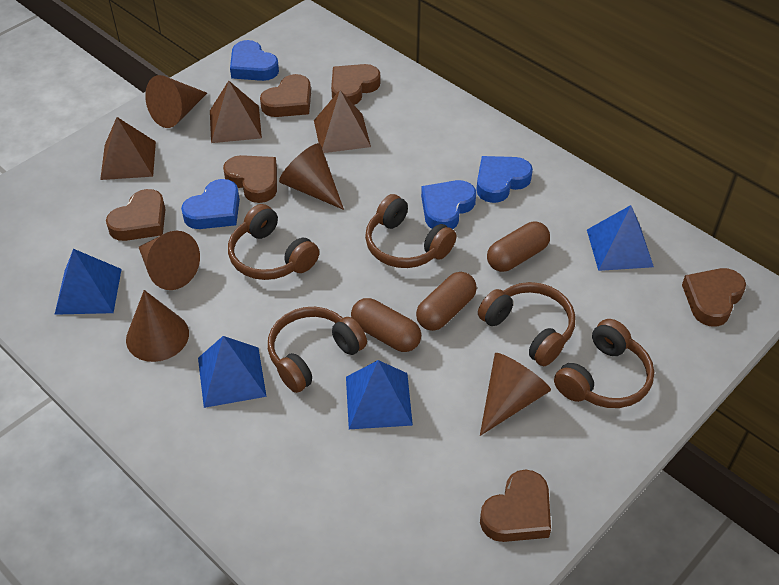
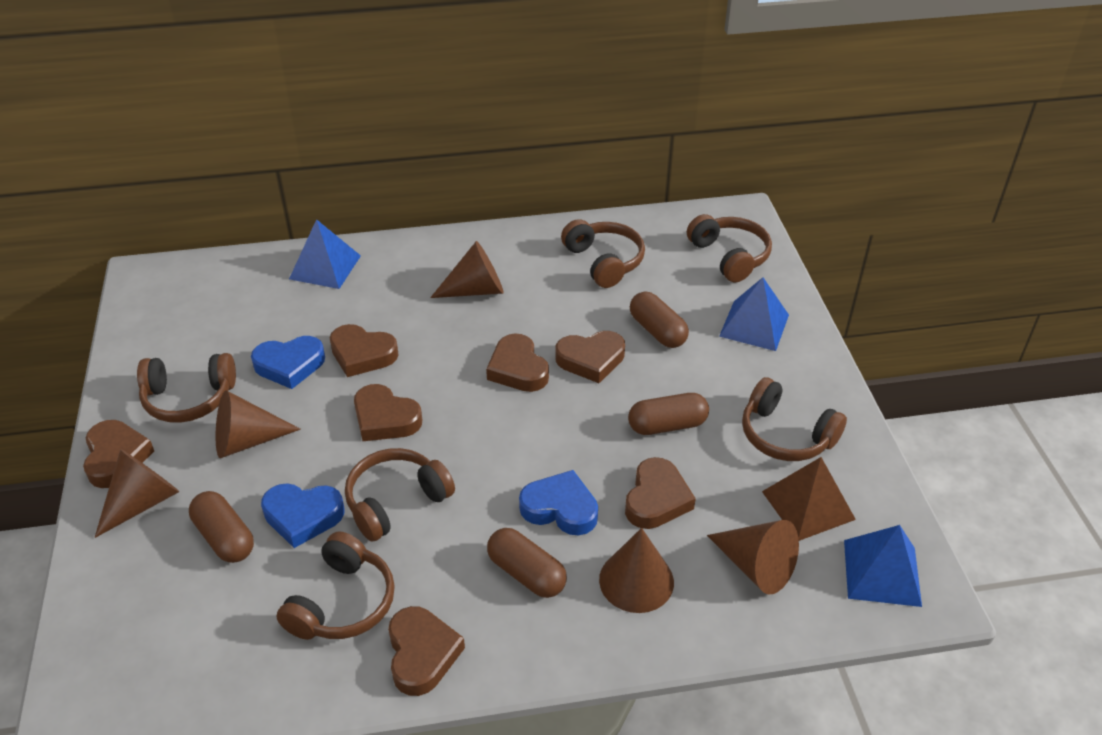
blue heart: [181,179,240,229] [230,40,279,81] [421,180,476,229] [476,156,533,203] = 4 -> [251,336,325,389] [261,483,344,548] [519,470,598,536] = 3
blue pyramid: [54,249,122,315] [198,336,267,408] [346,360,413,429] [587,205,654,271] = 4 -> [289,219,361,289] [719,277,789,351] [844,525,922,607] = 3
brown capsule: [351,298,421,352] [416,272,477,331] [487,222,550,272] = 3 -> [189,491,254,563] [487,528,567,598] [628,393,709,435] [630,292,689,348] = 4
brown headphones: [228,204,319,280] [268,307,367,393] [365,194,457,268] [478,282,575,366] [554,319,654,408] = 5 -> [137,353,236,423] [276,531,395,640] [345,448,455,542] [561,219,645,288] [687,214,772,282] [742,377,847,461] = 6
brown heart: [106,189,165,241] [223,155,277,203] [260,74,311,117] [331,64,380,105] [480,470,551,542] [682,268,746,327] = 6 -> [83,420,154,488] [330,324,399,377] [354,384,422,441] [388,606,465,696] [486,334,549,392] [556,331,625,383] [625,457,696,529] = 7
brown pyramid: [100,117,156,180] [210,81,262,143] [314,90,371,153] = 3 -> [762,457,856,541] = 1

